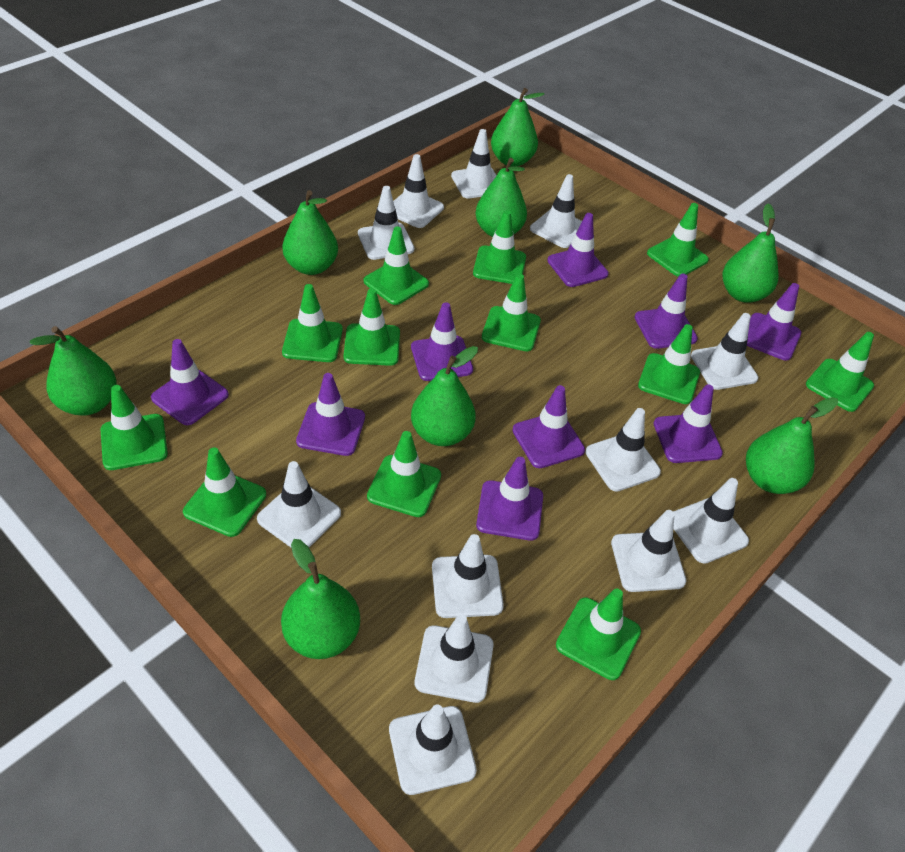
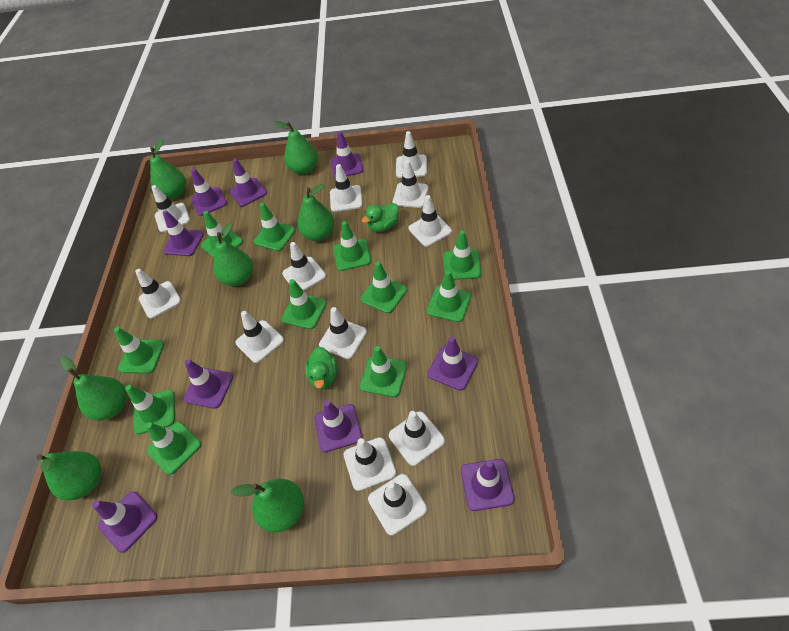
green duck: none = 0 -> [305,347,338,389] [361,203,399,232] = 2
green pear: [30,326,116,416] [281,539,360,659] [282,190,338,275] [411,346,478,446] [475,158,527,237] [491,88,545,167] [722,203,778,303] [746,397,838,494] = 8 -> [37,451,101,501] [61,357,127,421] [150,139,186,199] [214,222,253,286] [231,479,304,533] [274,121,318,174] [298,184,335,241] = 7
green traffic cone: [100,385,168,470] [183,447,266,537] [282,284,343,362] [343,288,400,366] [364,226,429,305] [367,431,441,517] [473,210,526,284] [482,273,541,351] [556,589,641,680] [638,324,700,404] [647,203,709,277] [806,332,874,412] = 12 -> [114,327,164,374] [125,385,175,435] [145,422,201,475] [201,211,243,257] [254,203,296,251] [281,279,327,329] [333,221,371,271] [360,346,407,397] [361,261,407,314] [427,270,471,322] [443,230,482,280] = 11

